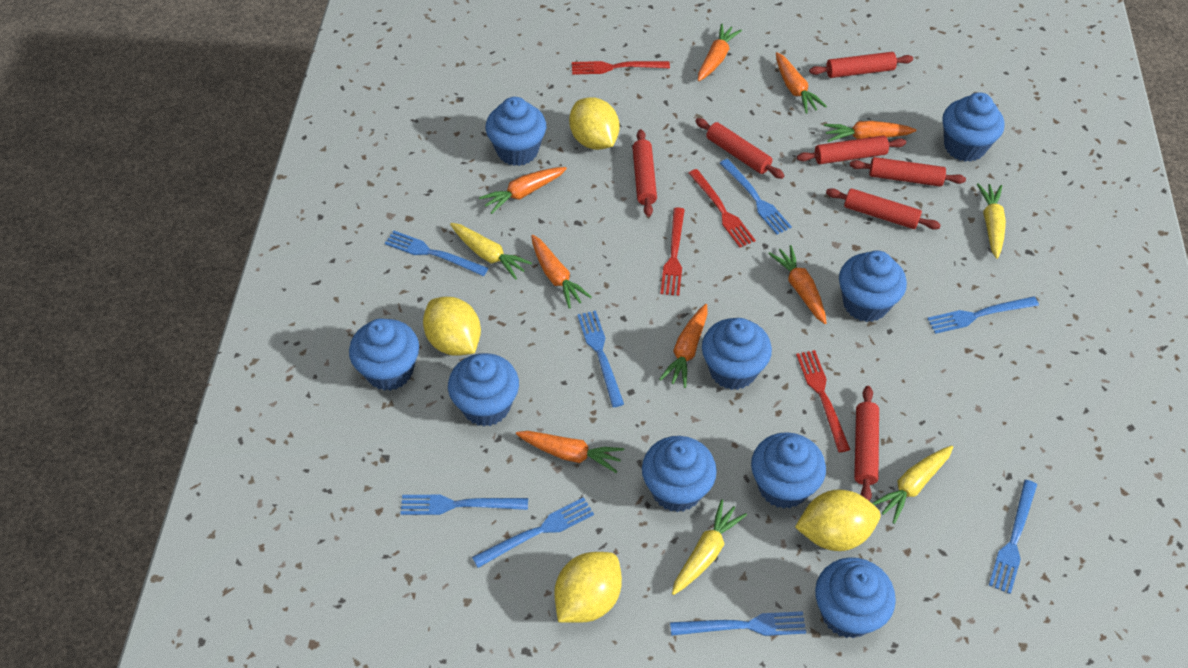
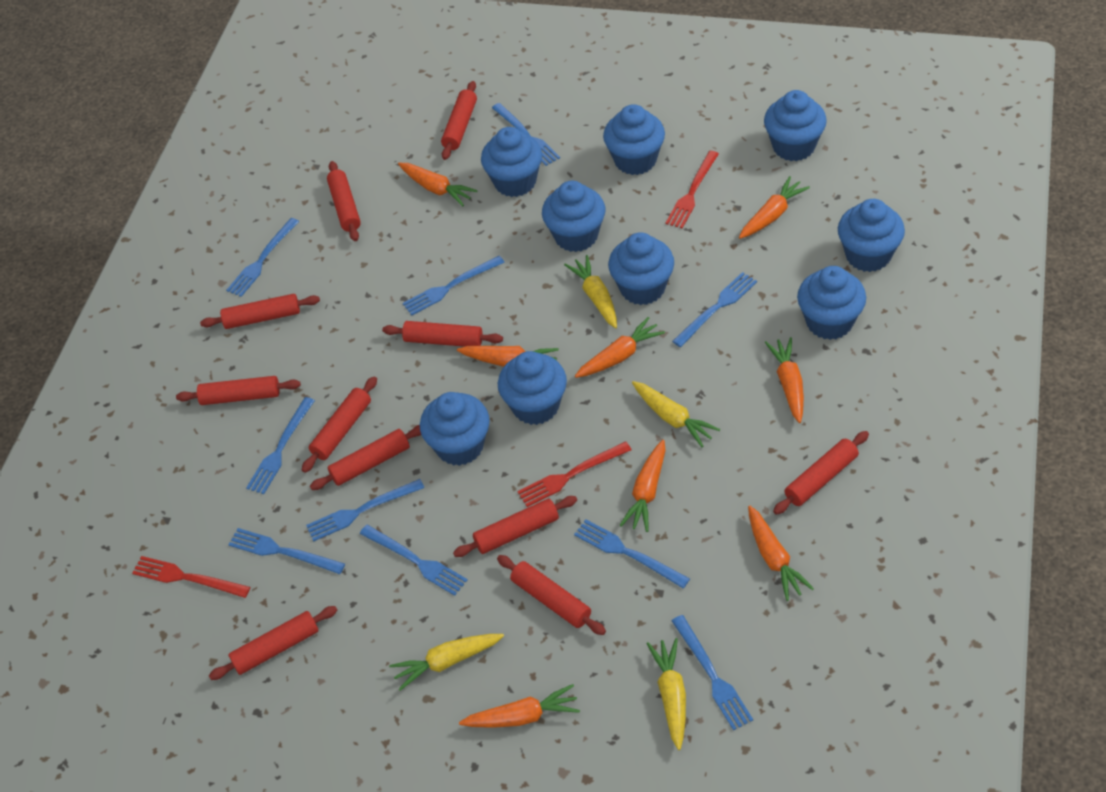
blue fork: [385,231,488,276] [401,495,528,515] [472,497,594,568] [577,310,624,407] [670,611,806,636] [720,159,792,234] [927,296,1039,334] [989,480,1037,594] = 8 -> [226,218,299,297] [228,528,345,574] [246,397,315,494] [306,479,424,542] [360,525,467,596] [403,256,505,316] [492,103,560,166] [574,520,690,588] [671,615,753,730] [672,272,757,347] = 10
red fork: [572,61,670,75] [661,207,685,296] [689,169,755,247] [796,350,850,452] = 4 -> [132,556,250,598] [517,441,632,507] [666,151,719,228] = 3
red rolling pin: [632,129,657,217] [695,118,784,179] [797,135,906,164] [809,52,913,78] [826,188,941,230] [850,157,966,187] [854,386,879,501] = 7 -> [176,376,301,405] [200,294,320,329] [209,606,337,680] [302,376,377,473] [310,425,421,490] [327,161,361,241] [382,321,503,347] [441,81,477,160] [453,496,577,557] [497,555,606,635] [773,431,869,515] = 11
yellow lemon: [423,297,481,356] [554,552,622,623] [569,97,620,150] [795,489,880,551] = 4 -> none = 0

